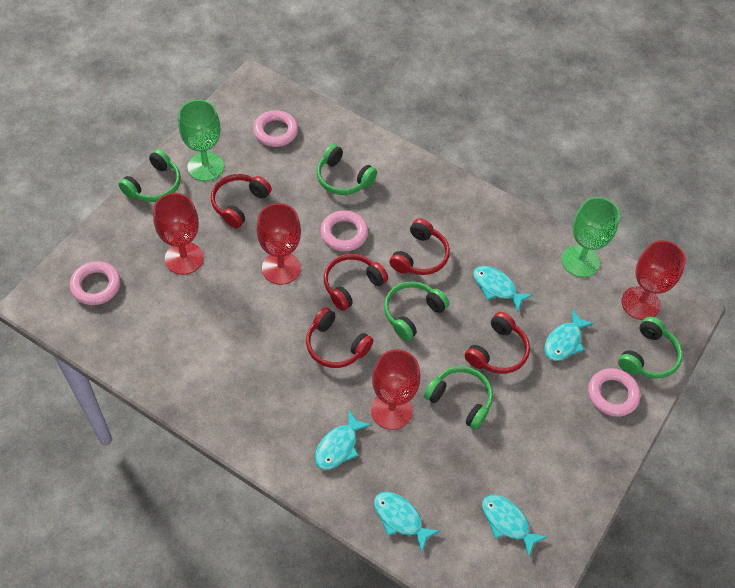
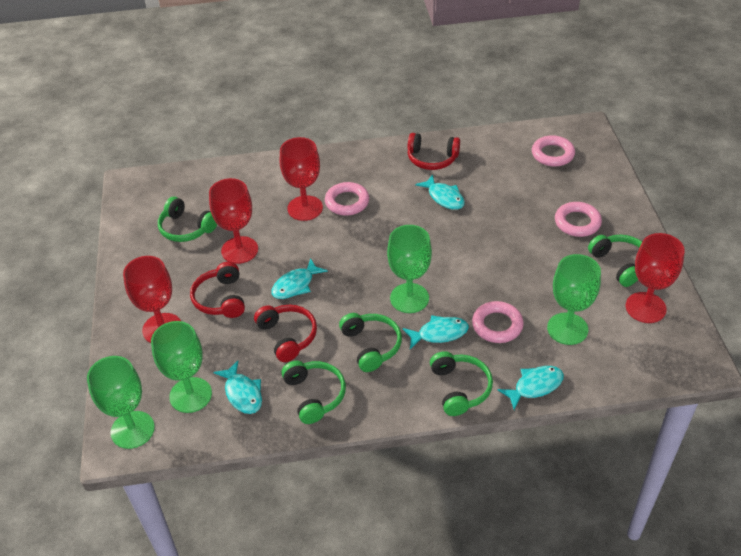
green goblet: [178,100,224,181] [562,197,620,277] = 2 -> [87,356,155,449] [151,321,212,413] [387,225,432,313] [547,254,601,345] = 4
red headphones: [211,174,272,228] [306,307,373,368] [324,254,388,311] [390,218,450,275] [465,312,530,374] = 5 -> [190,262,245,318] [254,305,317,362] [408,133,460,170] = 3

